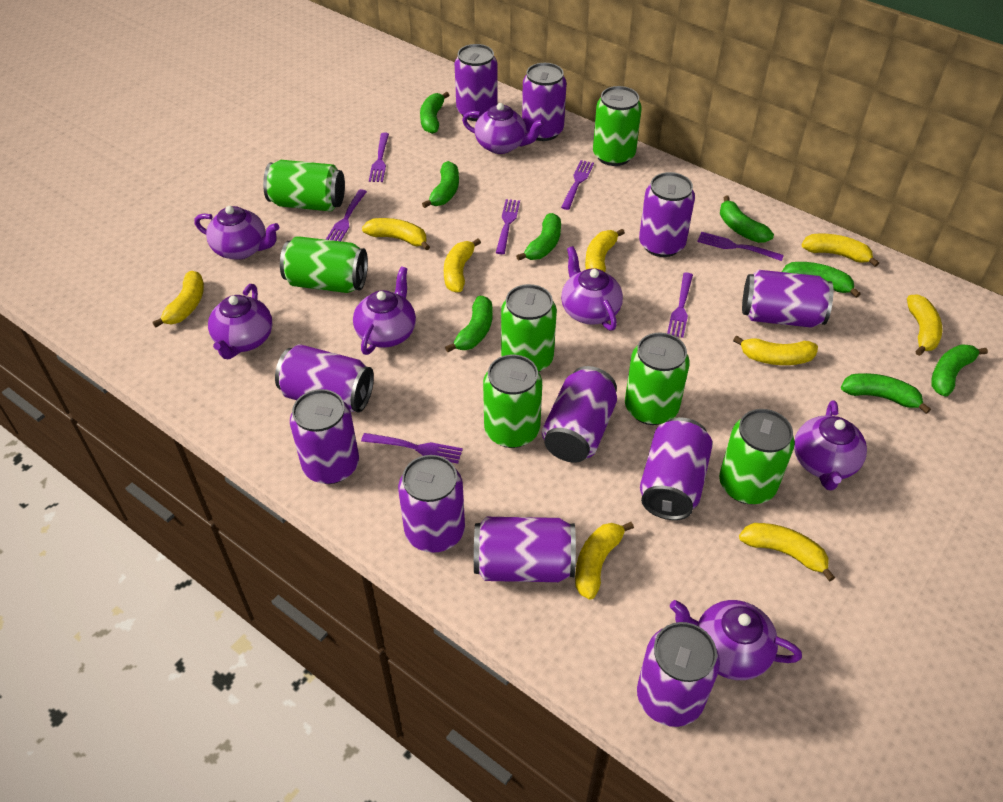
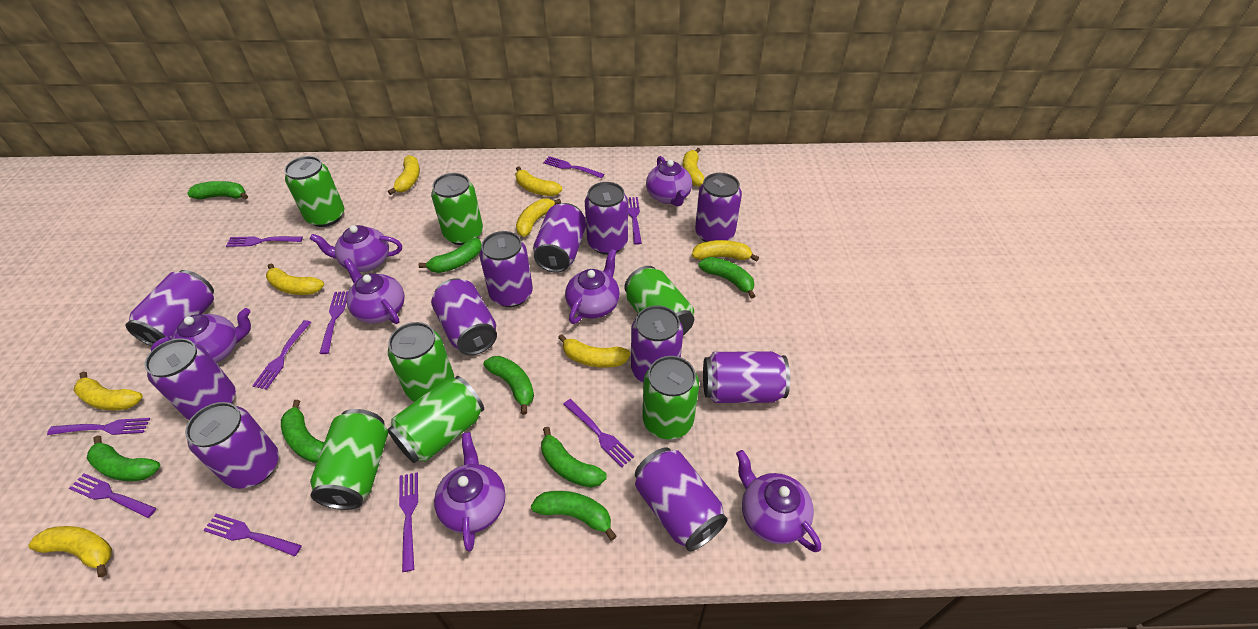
purple fork: [326,189,367,241] [361,433,463,464] [369,133,389,182] [496,199,520,254] [561,160,594,210] [667,273,693,338] [697,232,784,261] = 7 -> [47,418,150,435] [69,473,156,518] [203,514,302,556] [226,236,303,247] [252,320,311,390] [319,291,349,354] [399,472,418,572] [543,156,604,178] [563,399,634,467] [627,197,642,245] = 10

